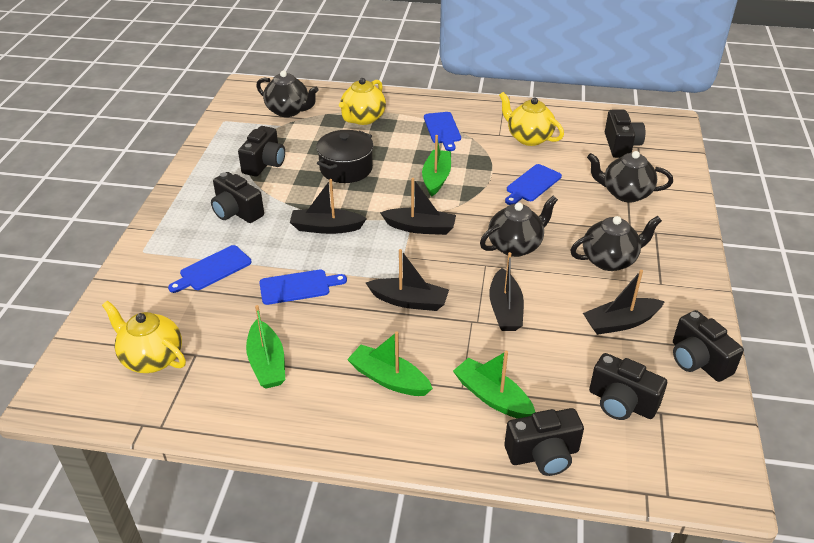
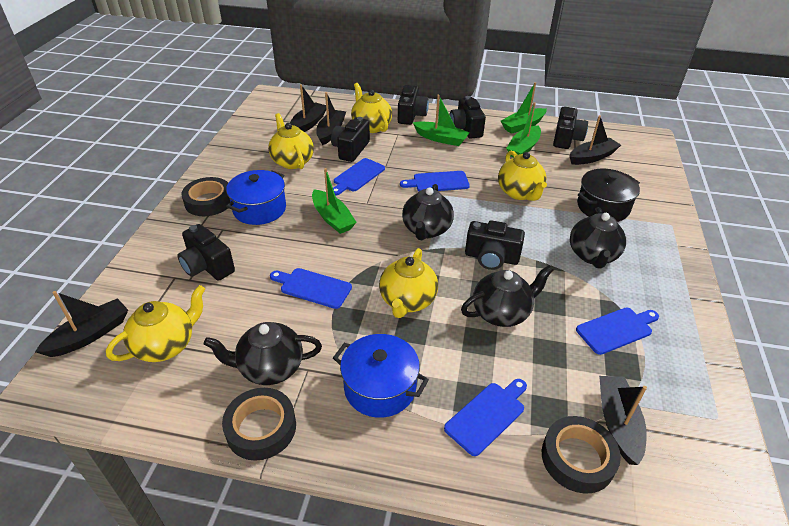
black tape: none = 0 -> [181,177,230,216] [222,388,296,461] [542,416,621,494] = 3
blue cutting board: [168,245,251,293] [259,270,347,305] [424,112,461,151] [505,164,562,205] = 4 -> [270,268,352,309] [333,158,385,196] [400,171,470,191] [444,379,527,456] [576,308,659,355] = 5
blue pot: none = 0 -> [226,170,286,225] [333,334,429,418] = 2
yellow teapot: [102,301,186,373] [339,78,386,125] [499,92,564,146] = 3 -> [106,285,205,362] [268,113,314,169] [351,83,392,133] [379,248,438,318] [498,151,547,201] = 5

